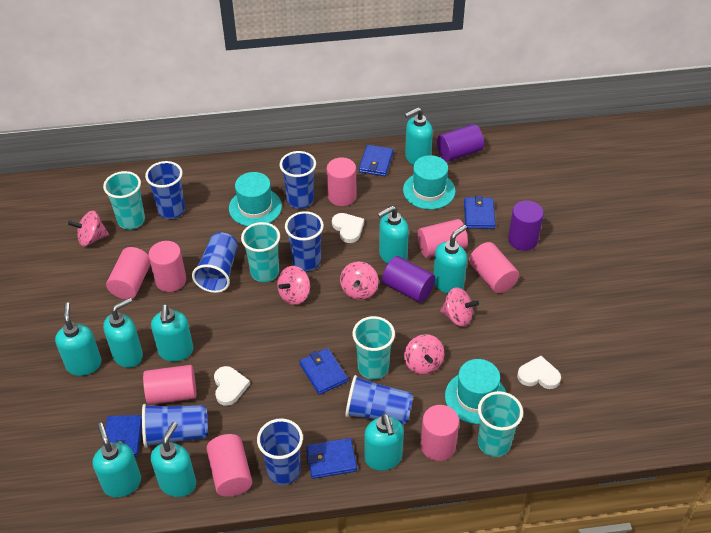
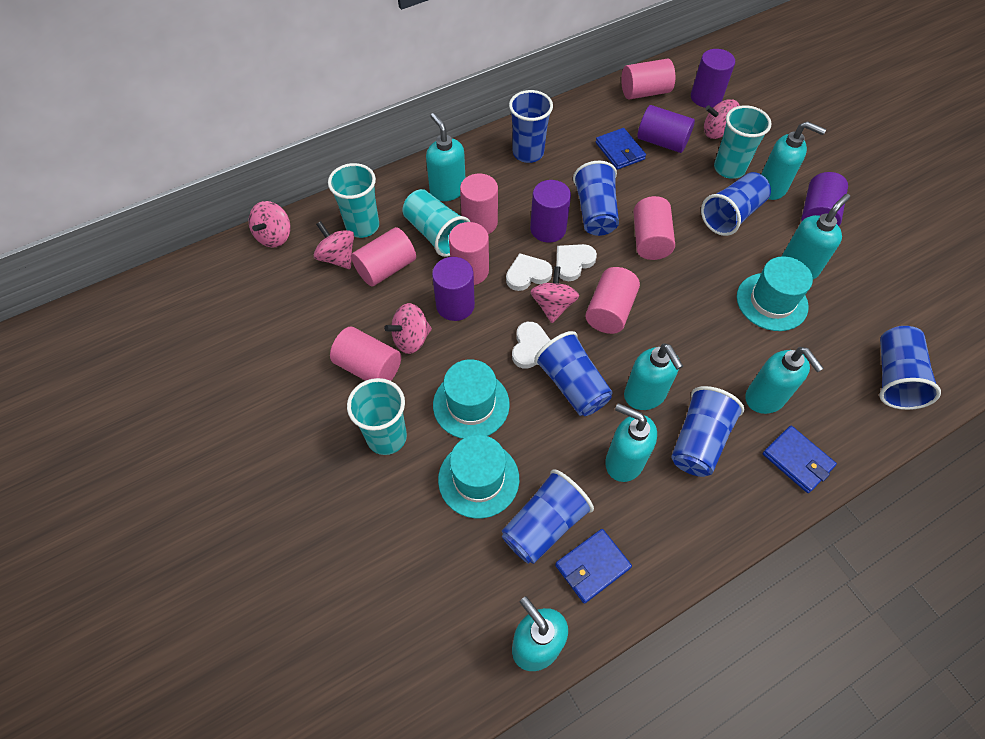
blue wallet: [103,415,142,457] [299,348,348,395] [306,438,357,479] [359,145,393,176] [464,196,495,229] = 5 -> [555,529,632,604] [596,128,646,170] [763,426,837,493] = 3
pink cylinder: [106,247,151,299] [143,365,196,405] [149,241,186,292] [206,434,252,497] [327,157,356,206] [418,219,468,258] [421,405,459,461] [469,242,519,293] = 8 -> [330,327,401,381] [351,227,416,286] [449,222,489,285] [460,174,498,234] [585,267,640,334] [621,58,675,99] [633,196,675,260] = 7
purple cylinder: [382,256,435,303] [437,124,484,162] [508,201,544,251] = 3 -> [432,257,475,321] [530,180,571,243] [637,105,695,153] [691,49,735,108] [801,172,848,226] = 5
turquoise soap dispenser: [55,302,102,376] [93,423,141,497] [103,298,143,368] [151,304,193,362] [151,422,196,497] [364,413,404,471] [378,206,409,264] [405,108,433,165] [433,225,467,294] = 9 -> [426,113,465,201] [512,596,568,671] [605,403,657,482] [624,343,683,410] [745,347,824,414] [761,121,826,200] [781,194,850,279] = 7

